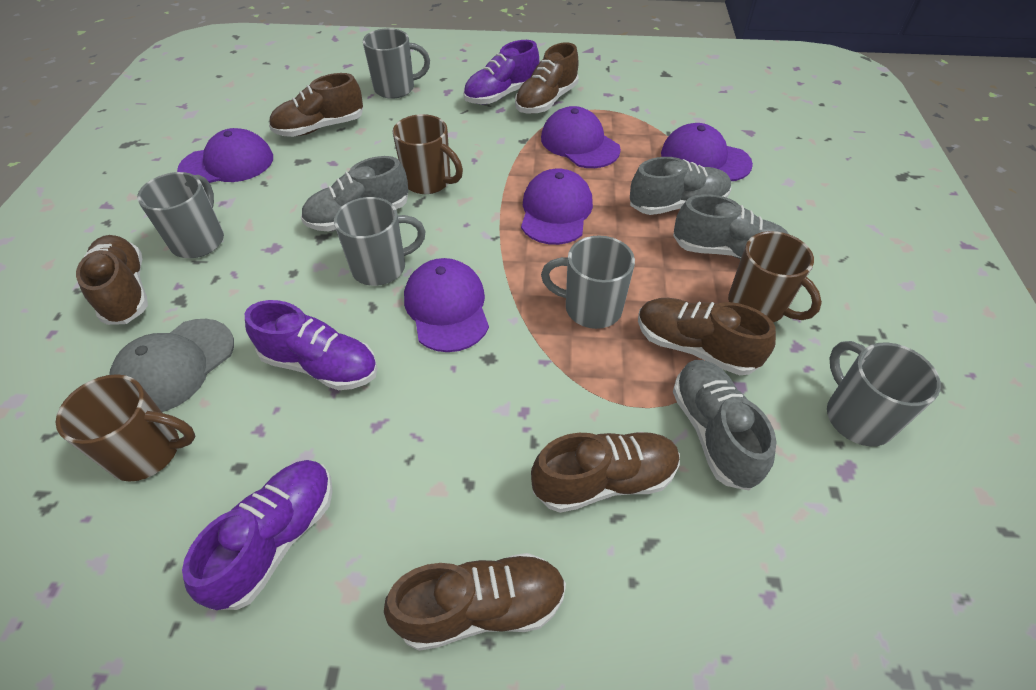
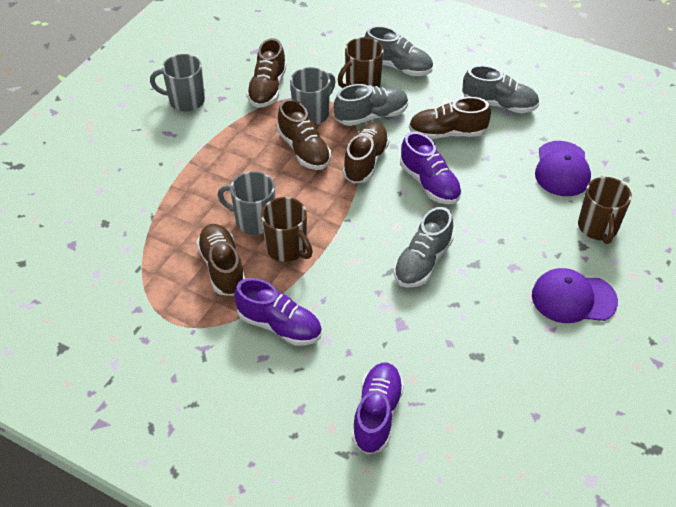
brown shoe: [76,235,148,325] [269,73,363,137] [384,553,566,651] [515,42,579,114] [531,432,680,513] [638,298,776,375] = 6 -> [196,224,245,296] [246,38,287,108] [277,99,331,170] [343,122,390,184] [409,97,491,139] = 5
grey cap: [109,319,234,412] = 1 -> none = 0
grey mug: [137,172,224,258] [334,197,426,286] [363,28,430,99] [541,235,635,329] [827,341,941,446] = 5 -> [150,54,205,111] [218,171,275,235] [290,67,336,125] = 3
purple cap: [177,128,273,183] [404,258,489,352] [521,169,593,245] [541,106,621,168] [661,123,753,181] = 5 -> [532,268,618,323] [535,141,591,196] = 2

